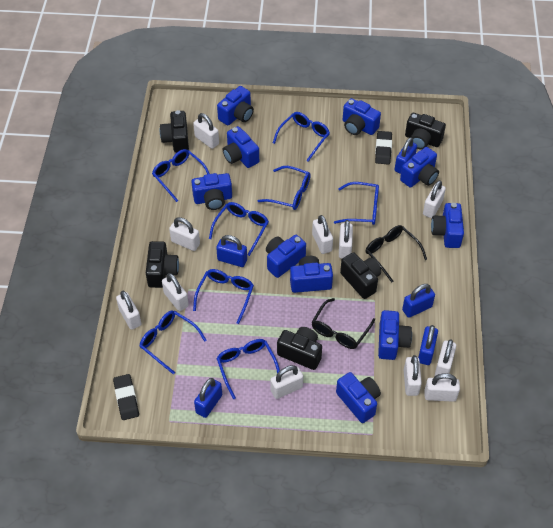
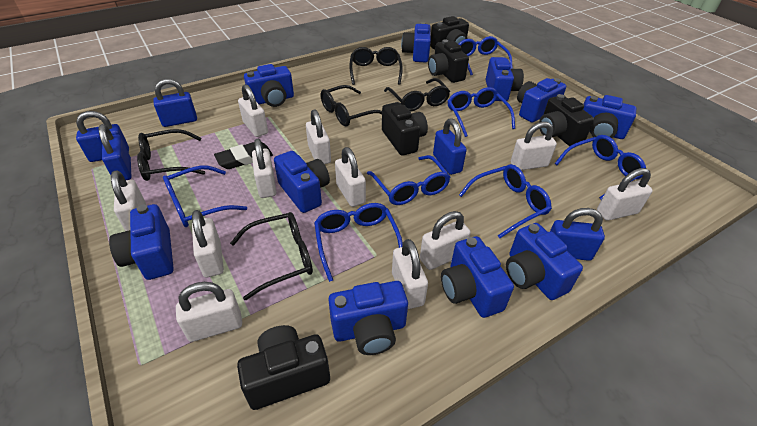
black eraser: [113,374,139,420] [375,131,392,165] = 2 -> [214,142,273,169] = 1
black glasses: [312,298,375,349] [365,225,427,283] = 2 -> [137,129,205,181] [230,212,313,300] [321,85,382,127] [349,47,403,85] [384,78,450,112] = 5
blue glasses: [140,311,206,375] [152,149,210,202] [193,269,254,324] [209,202,269,256] [216,339,280,399] [258,166,311,210] [273,112,330,162] [334,182,379,225] = 8 -> [163,165,247,227] [314,203,403,282] [367,155,450,205] [448,87,515,137] [459,36,513,75] [459,164,552,238] [555,135,646,200] = 7

